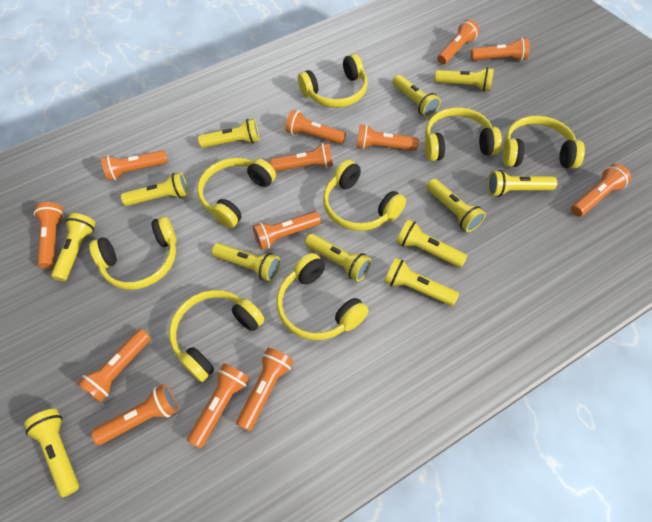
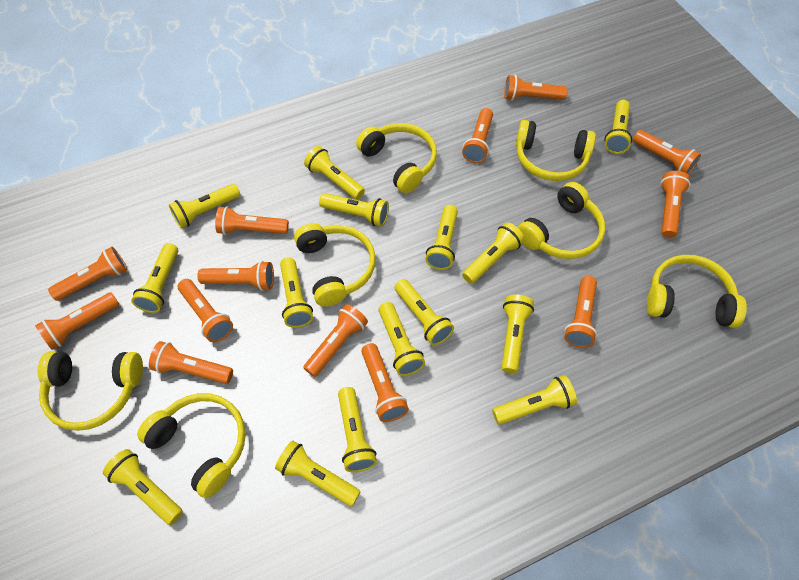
yellow flashlight: [24,409,79,497] [51,213,96,281] [121,172,188,206] [198,119,259,148] [211,243,280,282] [305,234,371,282] [384,258,459,306] [393,75,441,117] [396,219,467,268] [426,179,486,232] [435,67,494,92] [487,170,557,197] = 12 -> [103,449,183,525] [131,243,178,313] [169,184,240,228] [275,441,361,507] [280,257,313,328] [304,146,365,200] [319,193,389,227] [338,387,377,472] [378,302,425,376] [394,279,454,345] [426,205,458,270] [462,223,525,284] [492,375,577,425] [501,295,534,373] [604,100,632,154] = 15
yellow headphones: [89,216,176,290] [169,290,265,382] [197,158,276,228] [276,253,368,340] [298,54,368,108] [323,160,406,231] [425,107,502,161] [502,115,585,169] = 8 -> [38,351,143,431] [137,393,246,498] [294,223,376,307] [356,123,437,193] [516,120,596,181] [518,182,605,259] [647,255,747,328] = 7

